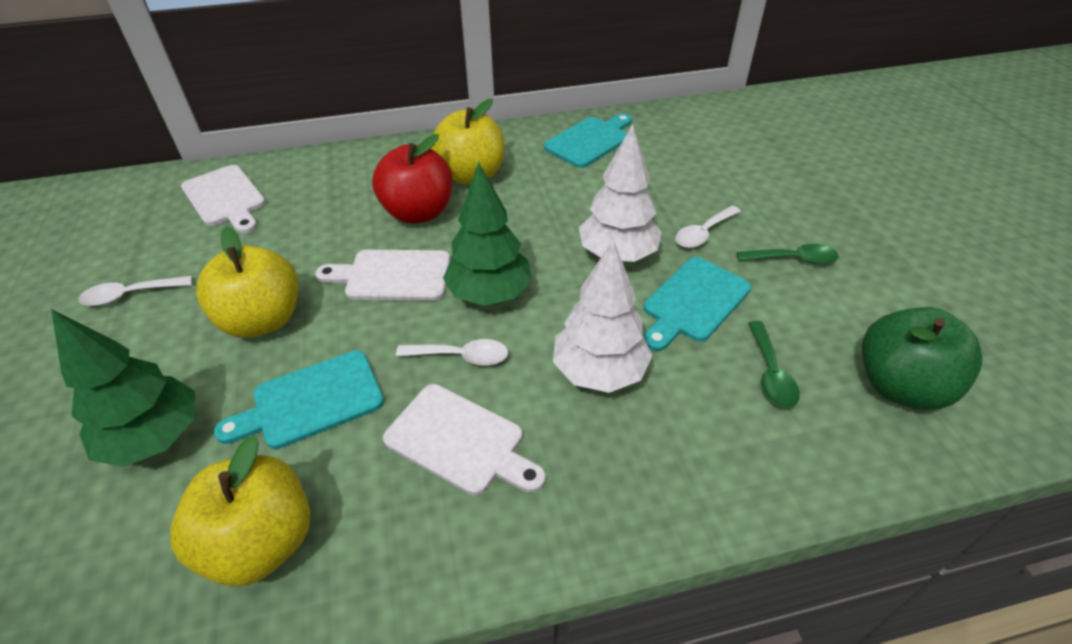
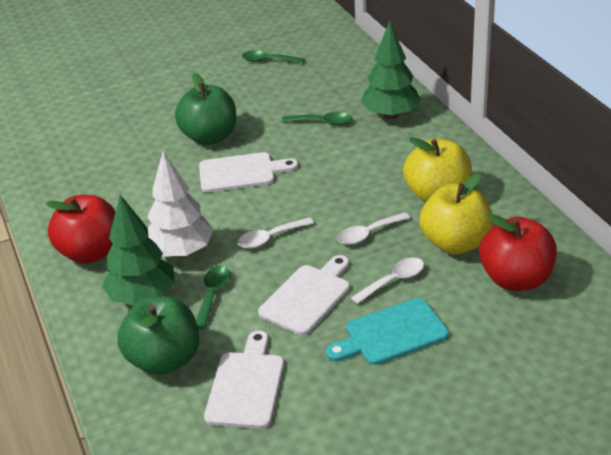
green apple: [862,307,982,410] = 1 -> [117,296,199,375] [175,73,236,145] = 2
green spoon: [737,244,838,265] [749,321,800,408] = 2 -> [196,265,230,329] [242,50,305,64] [282,112,352,125] = 3
red apple: [372,134,453,224] = 1 -> [46,195,115,264] [479,214,557,291] = 2
turquoise cutting board: [214,350,384,449] [544,113,632,168] [644,257,751,351] = 3 -> [326,298,449,365] = 1
white tree: [553,239,653,393] [579,124,662,262] = 2 -> [147,151,214,258] = 1
yellow apple: [170,435,310,587] [196,226,298,338] [430,99,504,185] = 3 -> [403,137,472,203] [419,173,493,254] = 2

